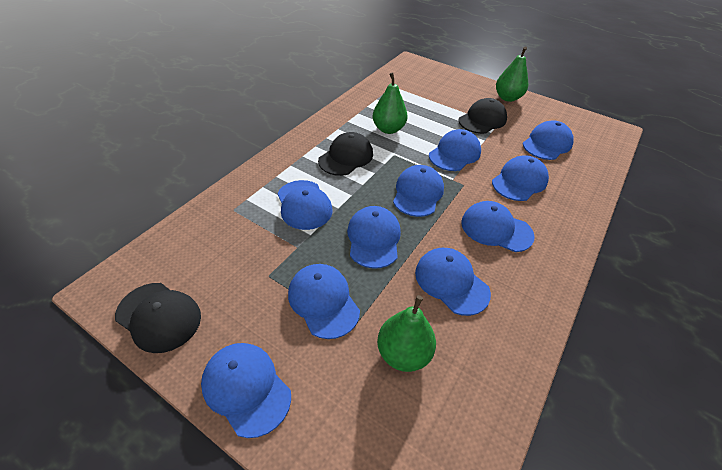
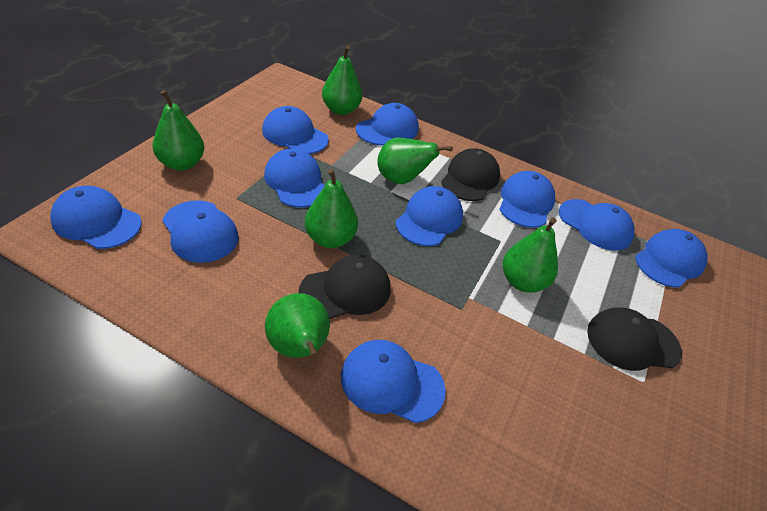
green pear: [373,73,408,134] [377,295,436,372] [496,46,528,102] = 3 -> [153,90,204,171] [265,293,330,359] [305,168,358,248] [322,45,363,115] [377,138,453,184] [503,217,558,293] = 6

